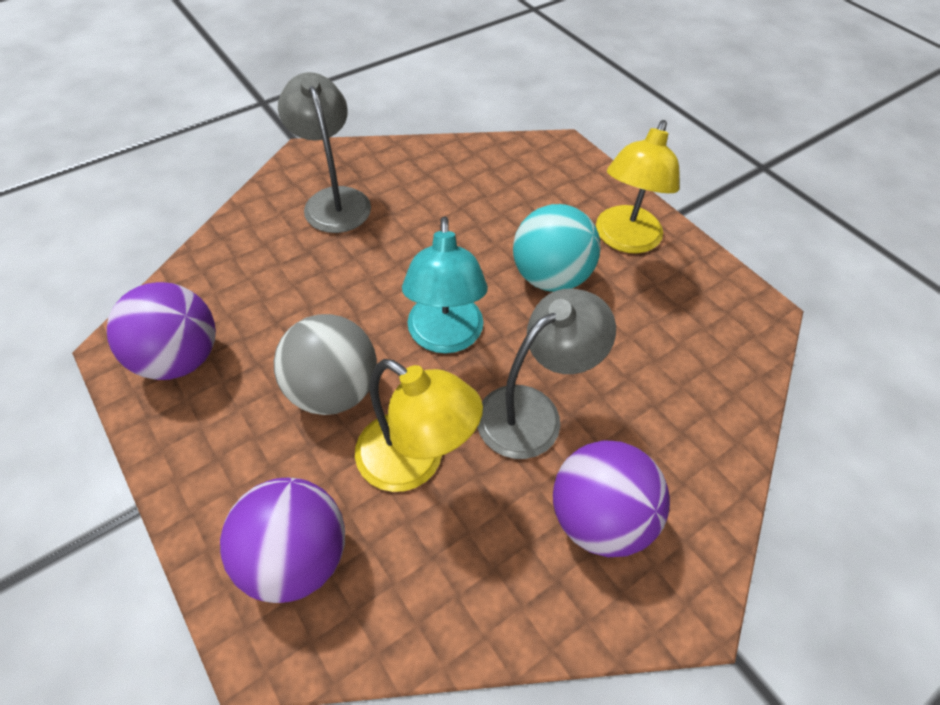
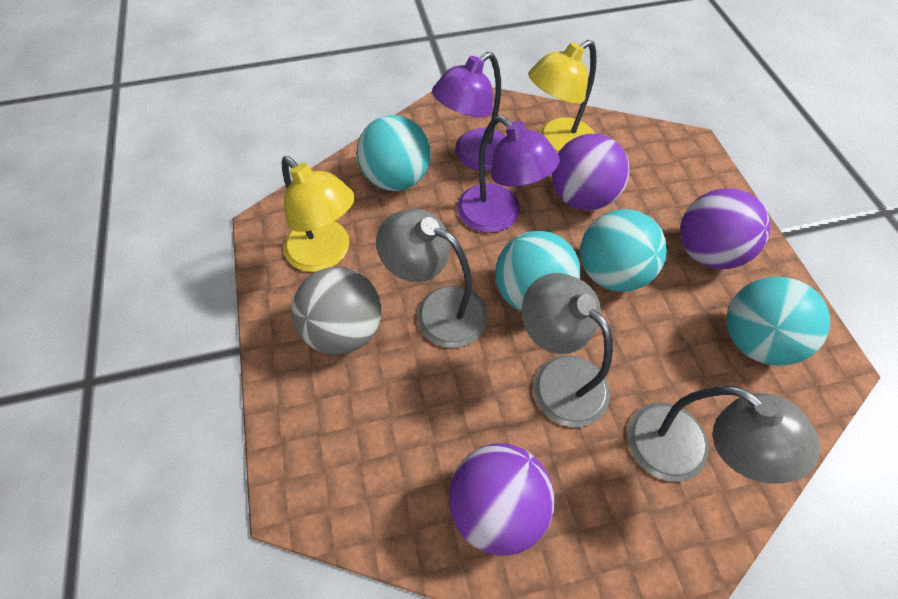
grey lamp: [278,72,371,233] [477,288,616,459] = 2 -> [376,209,488,348] [521,273,613,427] [627,386,820,483] = 3
purple lamp: none = 0 -> [432,52,506,171] [457,115,560,233] = 2
turquoise ball: [513,204,600,292] = 1 -> [357,115,431,191] [495,231,581,312] [580,209,667,292] [726,277,830,366] = 4
turquoise lamp: [402,216,488,354] = 1 -> none = 0

